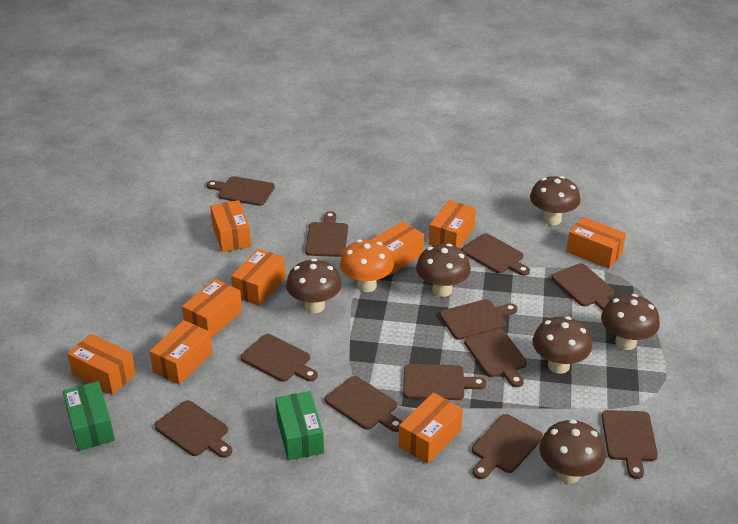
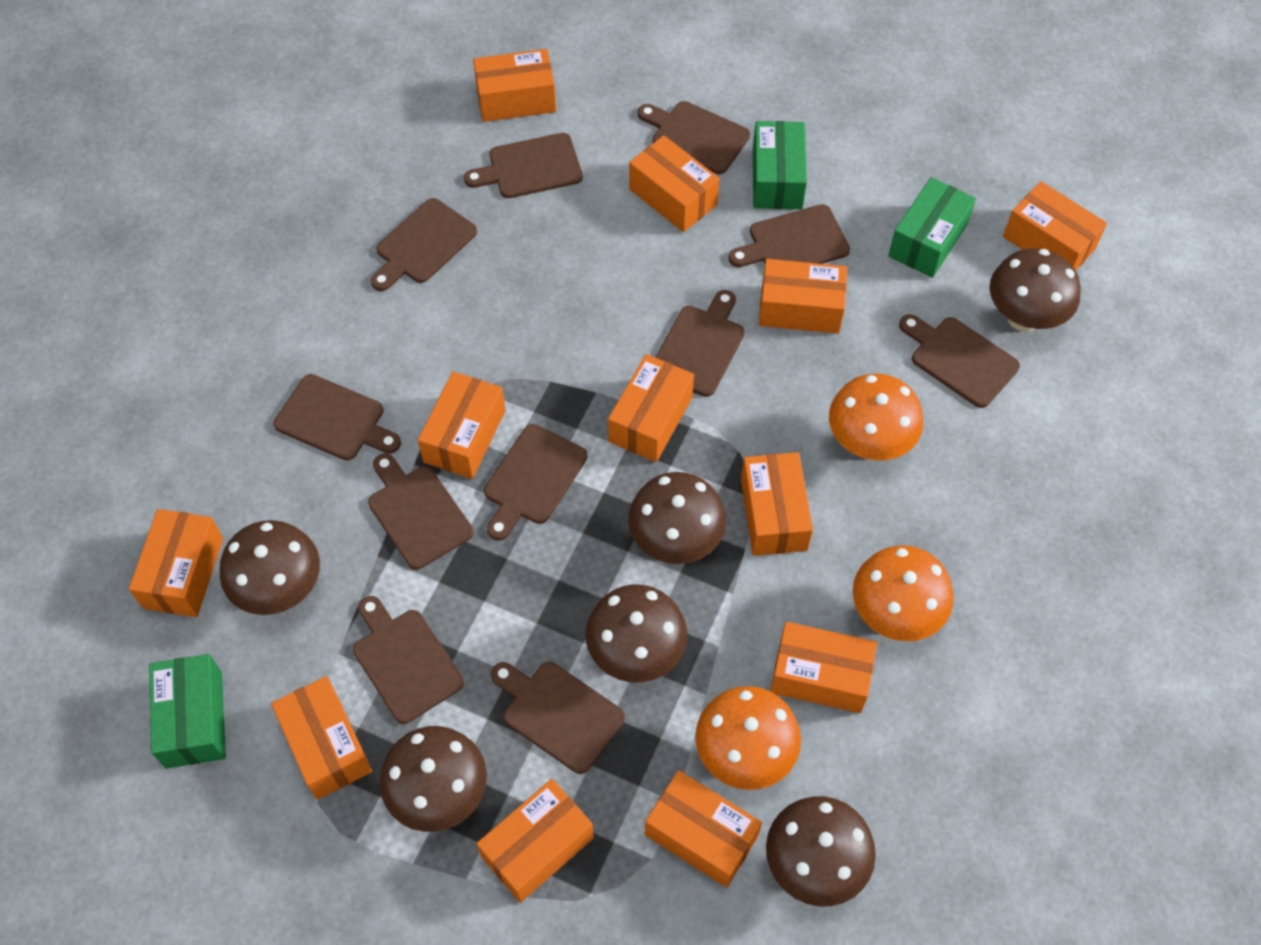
brown cutting board: [154,400,232,458] [207,176,275,206] [241,334,318,382] [305,211,348,257] [325,376,402,432] [403,364,486,400] [440,299,518,340] [462,233,530,276] [464,328,527,387] [472,414,543,479] [552,263,614,310] [601,410,658,479] = 12 -> [274,374,401,460] [353,596,464,724] [368,454,474,570] [371,198,477,291] [464,133,583,198] [484,424,587,541] [491,662,625,774] [638,101,750,174] [655,290,745,397] [728,204,850,267] [899,314,1020,408] = 11
green box: [63,381,115,451] [275,391,324,460] = 2 -> [149,654,226,769] [753,121,807,209] [888,177,976,278] = 3
orange box: [67,334,136,395] [149,320,213,385] [182,279,242,338] [210,200,251,252] [231,249,286,306] [371,221,424,275] [399,392,463,464] [429,200,476,248] [566,217,626,269] = 9 -> [129,509,223,617] [271,676,372,799] [418,371,506,479] [473,49,556,122] [476,779,594,903] [608,354,694,462] [629,135,720,232] [645,770,762,888] [741,452,813,556] [759,259,847,334] [770,622,877,713] [1003,181,1107,270] = 12
orange mushroom: [340,240,394,292] = 1 -> [695,686,801,790] [829,373,923,461] [853,545,954,641] = 3

